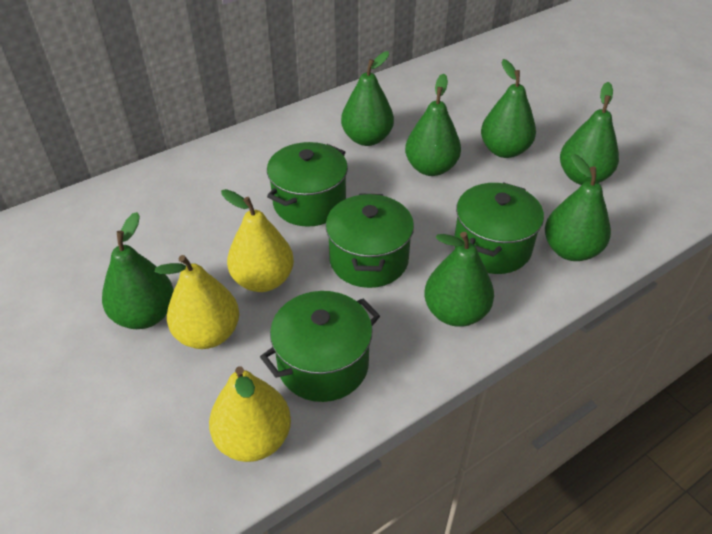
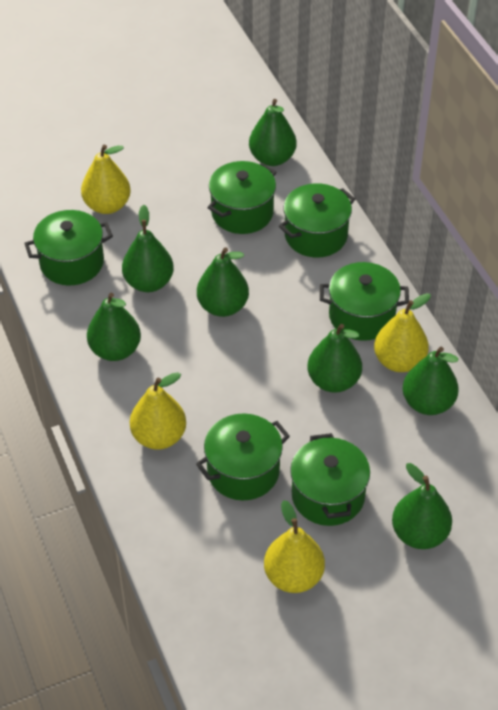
green pot: [260,291,380,402] [267,142,348,227] [326,193,414,288] [455,182,544,274] = 4 -> [24,210,113,285] [196,414,290,500] [208,161,276,234] [279,183,355,258] [290,433,370,526] [320,262,409,341] = 6
yellow pear: [155,255,239,349] [209,366,291,462] [221,189,294,292] = 3 -> [81,145,131,214] [130,372,186,450] [264,500,325,593] [374,293,431,372] = 4

